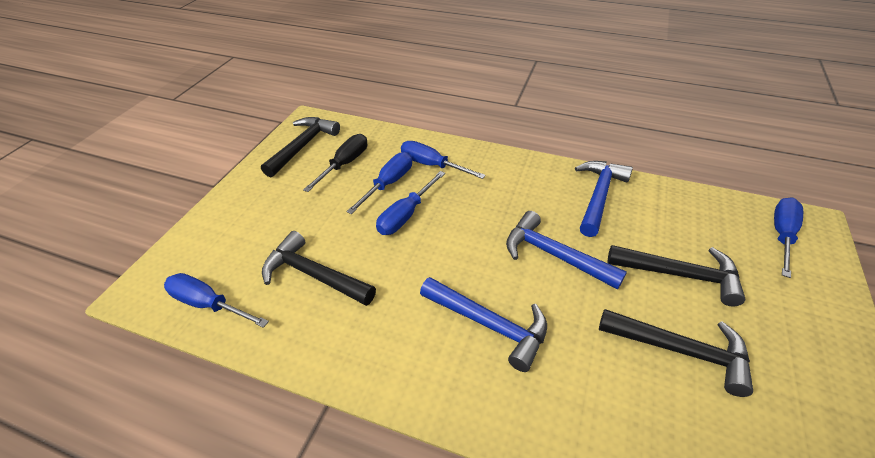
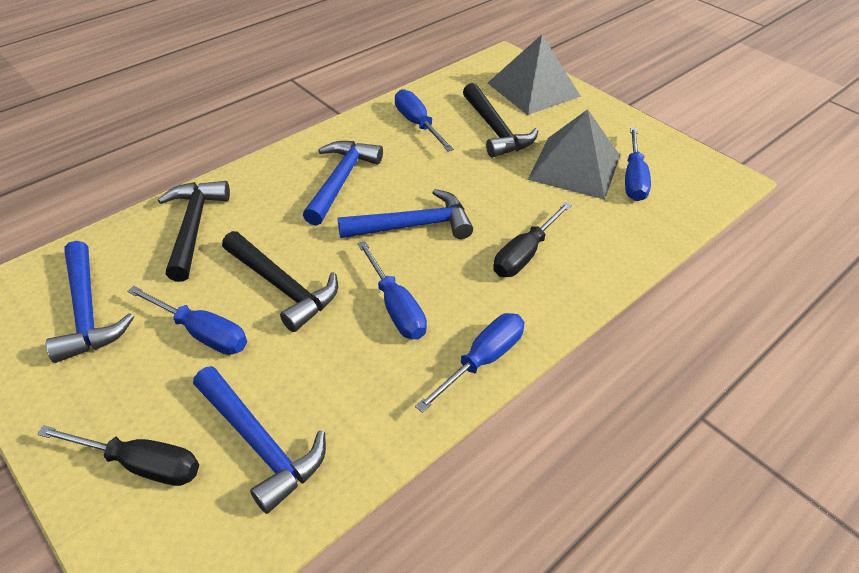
black hammer: [261,117,340,177] [262,231,376,306] [599,309,753,397] [607,245,745,306] = 4 -> [158,181,230,282] [222,231,338,332] [463,83,538,158] = 3
black screwdriver: [303,134,367,192] = 1 -> [37,425,199,486] [493,202,572,277] = 2
blue hammer: [420,277,547,372] [506,211,627,290] [575,161,633,237] = 3 -> [46,241,134,363] [193,366,326,514] [303,141,383,226] [338,189,473,239] = 4
grey pyramid: none = 0 -> [488,35,581,115] [528,109,620,199] = 2

